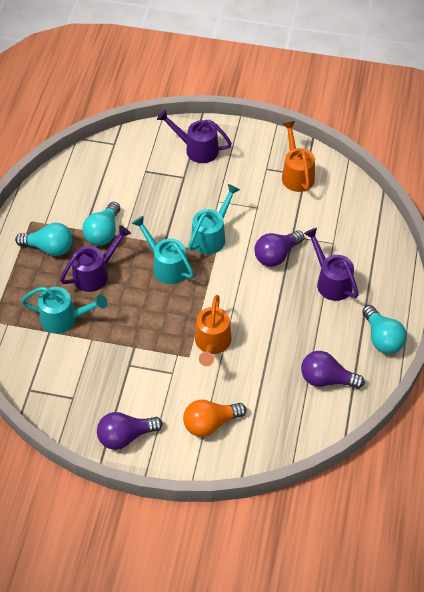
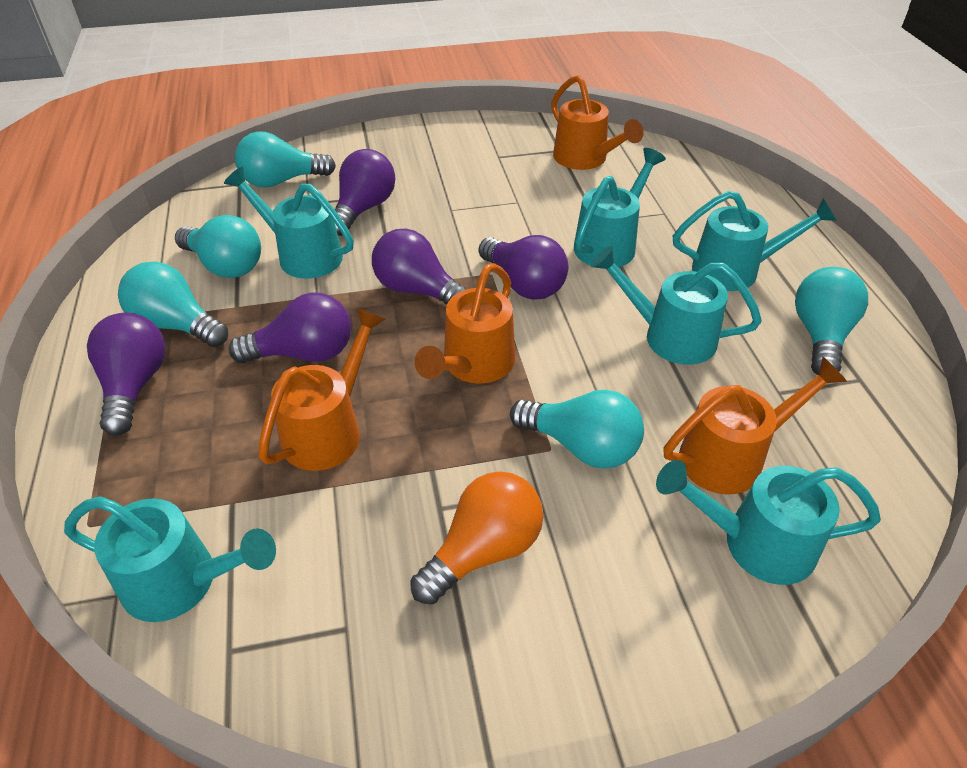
orange watering can: [195,295,231,366] [282,121,315,192] = 2 -> [258,307,386,471] [414,263,515,384] [551,75,644,170] [664,357,847,494] = 4
purple light bulb: [97,412,163,450] [254,230,304,267] [301,351,365,389] = 3 -> [87,313,165,436] [229,292,351,363] [335,149,396,236] [372,228,467,305] [479,235,568,300] = 5
purple watering can: [60,225,131,292] [157,110,232,163] [304,228,359,301] = 3 -> none = 0
turquoise light bulb: [15,223,73,256] [82,202,120,245] [362,305,407,354] = 3 -> [118,261,228,347] [175,215,261,278] [235,131,336,188] [510,390,644,469] [795,267,868,375] = 5
turquoise watering can: [21,287,107,334] [132,216,194,284] [188,184,240,254] = 3 -> [64,496,276,622] [224,167,354,279] [574,148,666,267] [591,246,762,365] [656,460,881,585] [673,191,837,291] = 6

